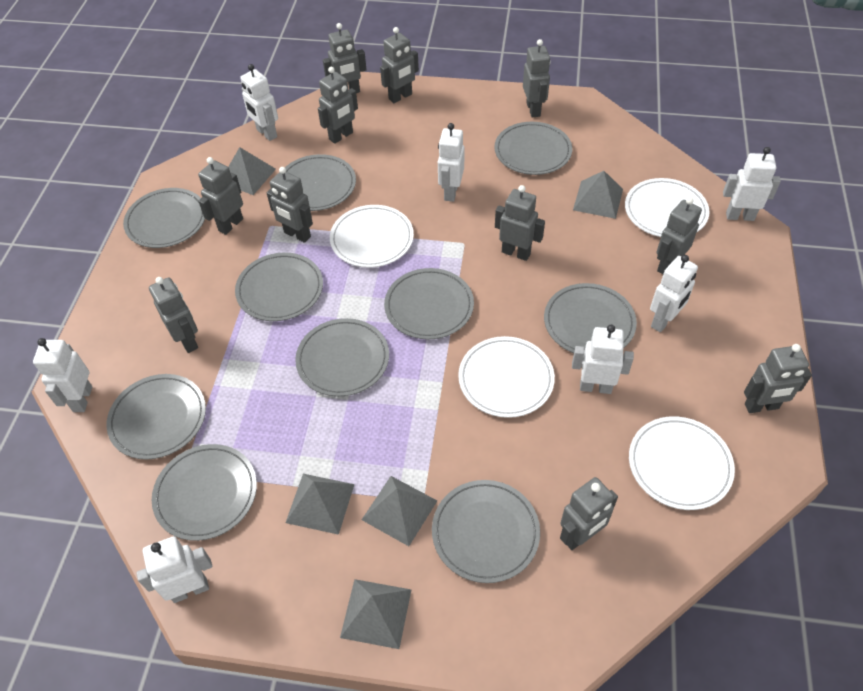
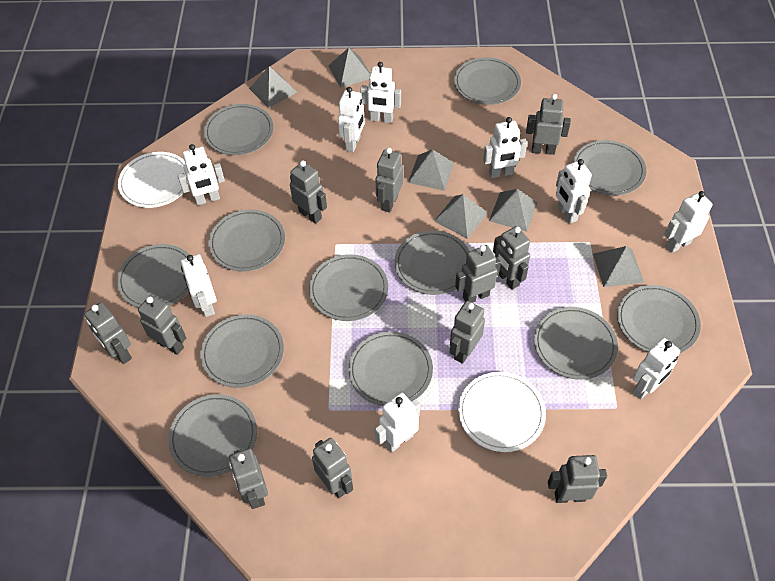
grey plate: [107,374,206,459] [123,188,205,248] [152,444,257,541] [235,252,323,321] [285,154,356,211] [295,318,389,396] [384,268,474,339] [432,480,540,583] [494,122,572,175] [544,283,637,353] = 10 -> [117,244,189,308] [168,394,257,477] [200,314,284,388] [204,104,274,155] [209,210,285,272] [309,254,388,321] [348,331,433,406] [394,230,469,295] [454,57,521,105] [534,307,618,380] [573,140,646,196] [617,285,701,353] = 12
grey pyramid: [228,147,276,195] [285,474,355,535] [340,579,412,649] [362,476,437,546] [573,171,623,219] = 5 -> [249,66,297,108] [328,48,370,88] [408,149,454,191] [434,194,488,239] [489,189,537,232] [593,246,644,287] = 6
white plate: [330,205,414,268] [458,336,555,418] [625,178,710,237] [629,416,735,510] = 4 -> [118,152,189,208] [458,372,546,452] = 2
white robot: [33,338,92,412] [136,537,212,603] [240,64,278,141] [438,123,465,202] [572,325,634,394] [650,255,698,332] [723,147,781,221] = 7 -> [178,144,225,205] [181,254,217,317] [338,87,365,152] [360,62,401,123] [375,393,420,452] [483,117,527,178] [556,159,592,224] [633,338,680,399] [664,191,712,253] = 9

